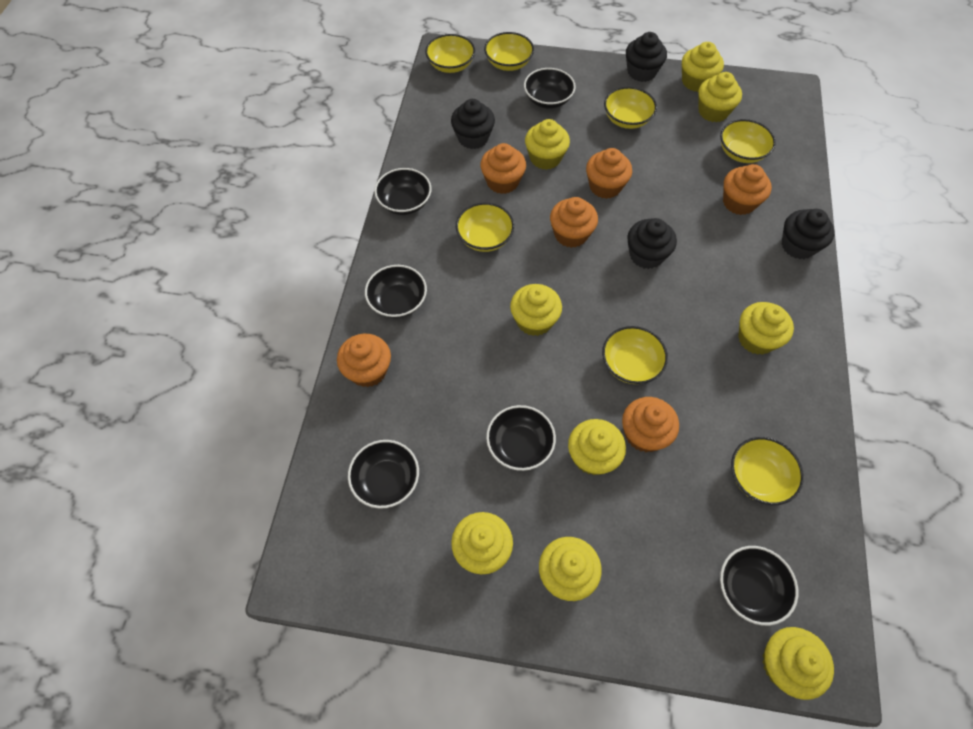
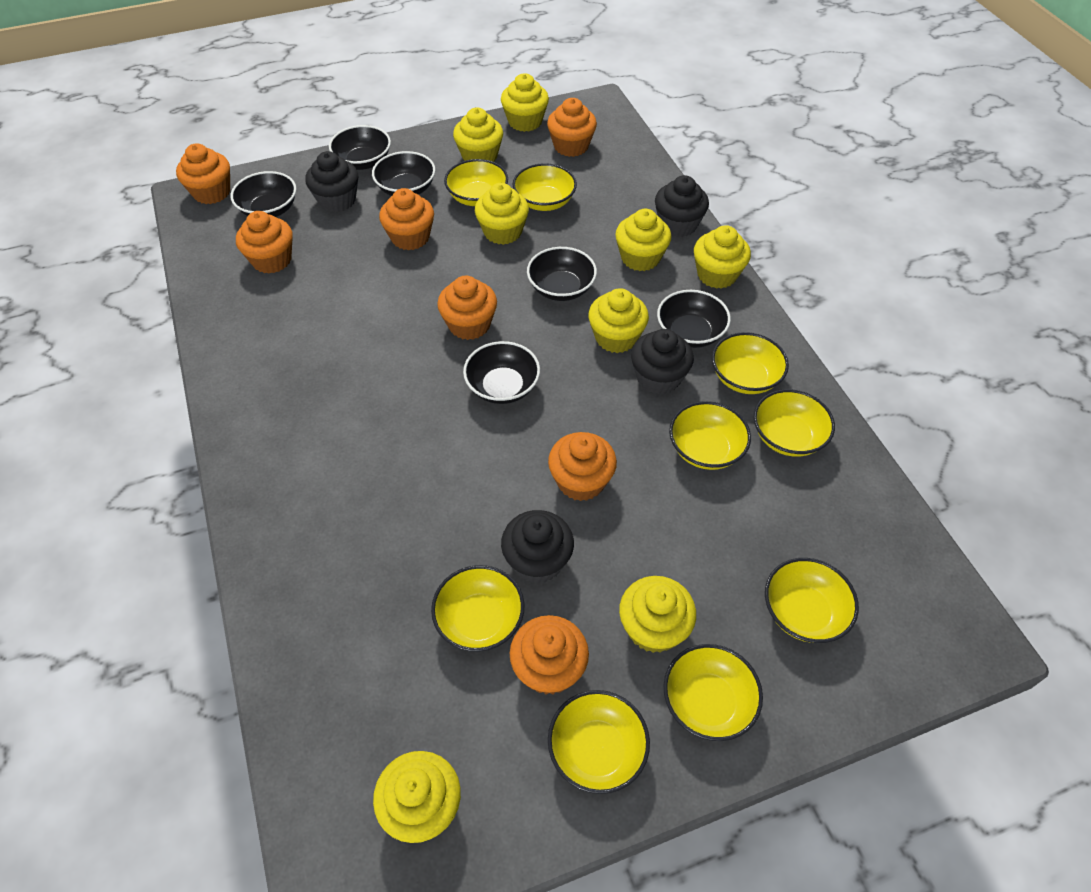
orange cupcake: [337,334,391,387] [480,143,526,194] [550,197,598,248] [586,148,632,199] [622,397,679,452] [723,164,772,215] = 6 -> [176,143,230,204] [236,211,293,273] [379,188,434,250] [437,276,497,340] [510,615,589,695] [547,98,597,157] [548,432,617,501] = 7
yellow bowl: [425,34,475,73] [456,203,514,252] [484,32,534,71] [602,326,668,384] [604,87,657,129] [720,119,776,163] [731,437,804,505] = 7 -> [431,565,525,652] [444,159,508,206] [512,163,577,211] [548,690,650,794] [664,644,763,741] [669,401,751,470] [712,332,789,394] [754,389,835,457] [765,558,859,643] = 9
yellow cupcake: [451,512,513,574] [510,284,562,336] [525,119,570,170] [539,537,602,601] [568,419,626,475] [682,42,724,92] [698,72,742,122] [738,302,794,355] [762,627,834,700] = 9 -> [373,751,461,843] [453,107,503,162] [475,183,529,245] [501,73,549,132] [588,288,649,353] [615,209,671,271] [619,576,696,653] [694,225,751,289] = 8

